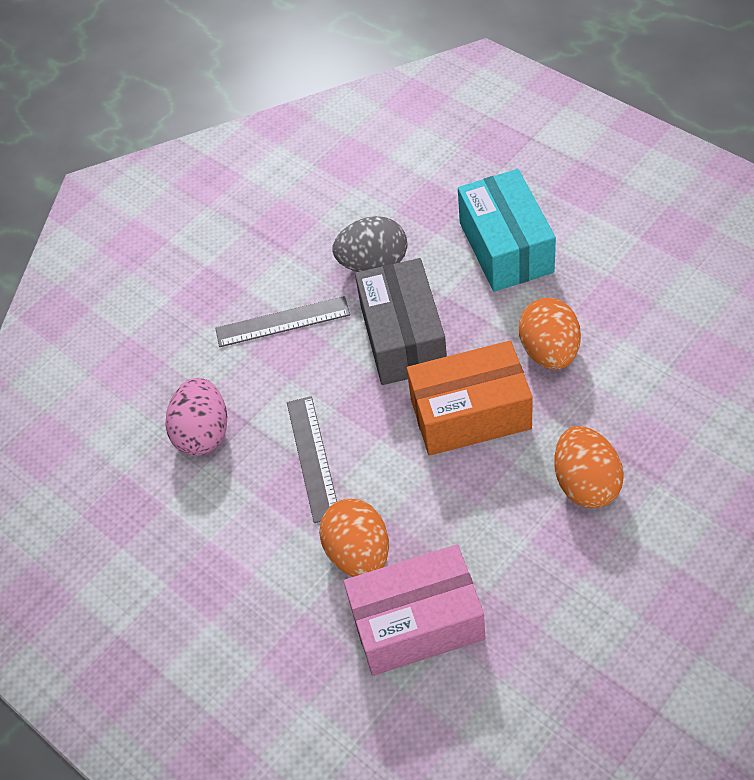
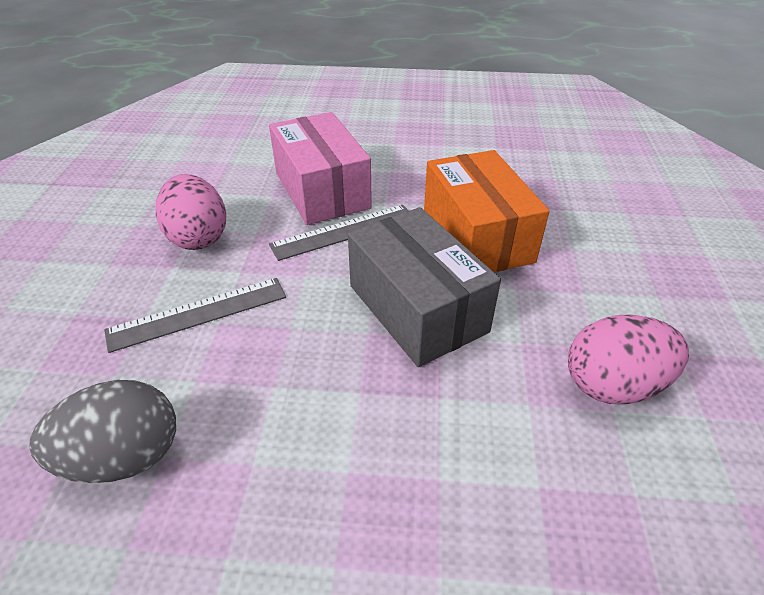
orange egg: [319,499,389,577] [519,298,581,370] [554,426,624,508] = 3 -> none = 0
pink egg: [165,378,227,456] = 1 -> [155,174,226,250] [568,315,689,404] = 2
turquoise box: [458,169,556,292] = 1 -> none = 0

